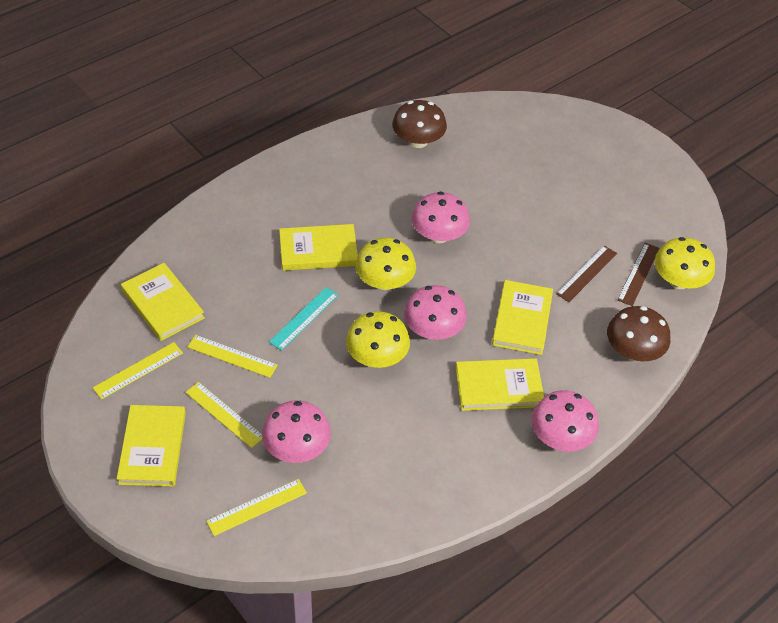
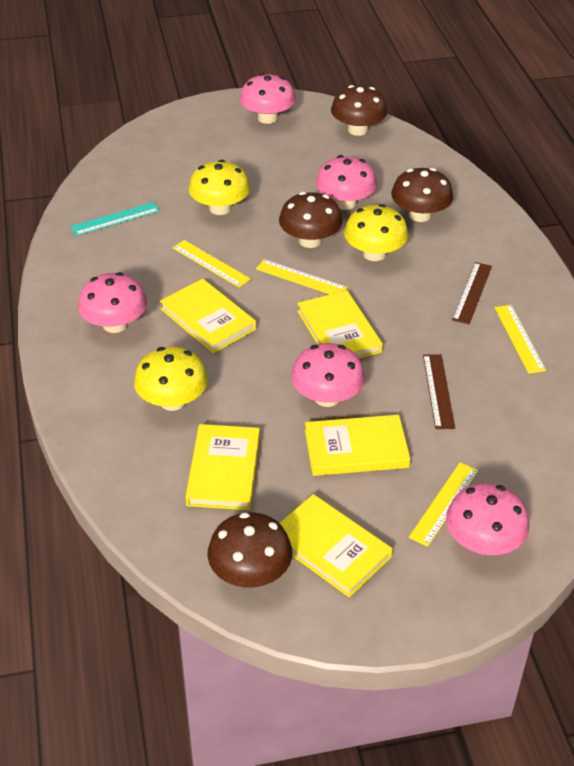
brown mushroom: [392,100,447,148] [607,306,670,361] = 2 -> [207,512,292,587] [279,192,342,248] [331,85,387,136] [391,168,453,222] = 4
pink mushroom: [262,400,331,463] [404,285,467,340] [411,191,470,243] [531,390,599,452] = 4 -> [78,272,147,333] [240,73,296,124] [291,343,365,407] [316,155,377,210] [446,483,529,555] = 5

